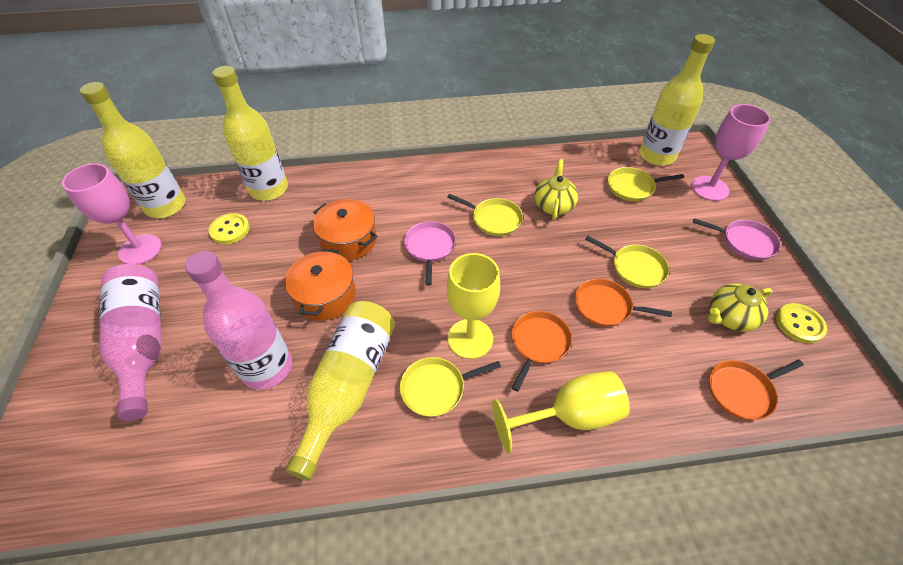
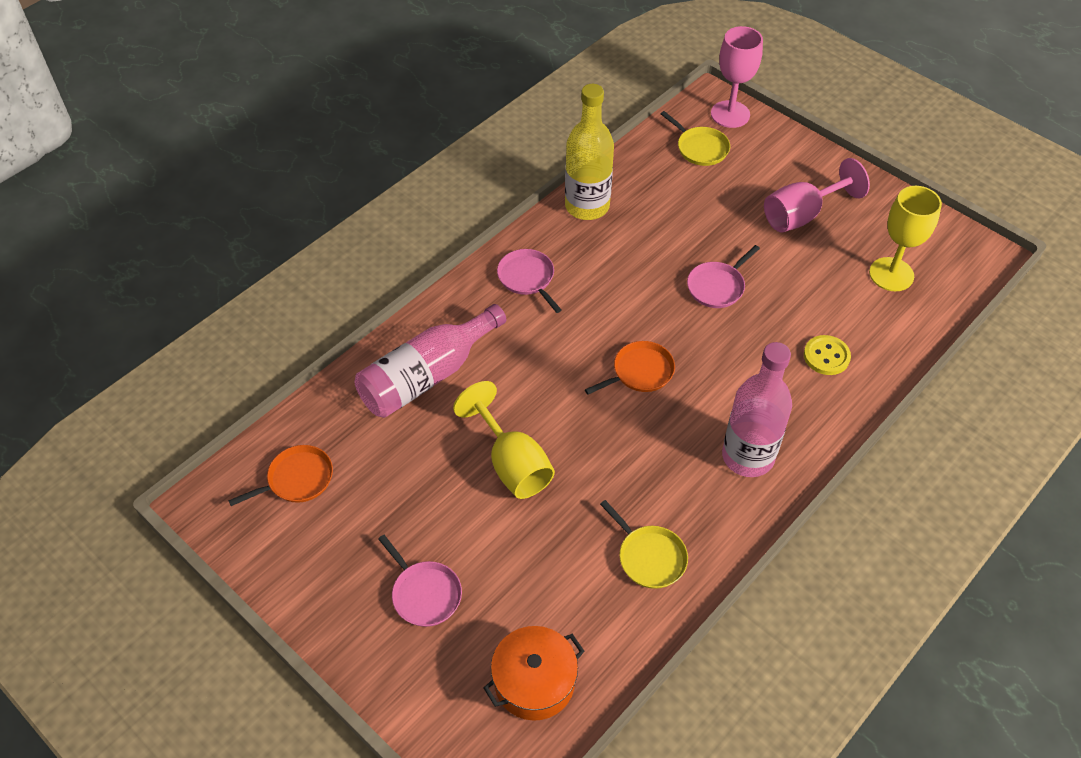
orange pan: [512,311,572,391] [575,278,672,327] [709,360,804,420] = 3 -> [228,445,333,506] [585,341,675,394] = 2
orange pot: [285,249,356,321] [313,199,378,261] = 2 -> [484,626,584,721] = 1
pink pan: [404,221,456,286] [693,218,781,260] = 2 -> [378,535,462,627] [497,249,562,313] [687,245,760,308] = 3
yellow bottle: [80,82,185,218] [212,66,288,201] [286,301,395,481] [640,34,715,166] = 4 -> [565,84,614,220] = 1
yellow button: [209,213,250,244] [776,303,827,344] = 2 -> [804,335,851,375] = 1
yellow pan: [400,357,501,417] [447,194,523,236] [585,236,669,288] [608,167,684,201] = 4 -> [600,500,688,589] [661,111,730,166] = 2
yellow teapot: [535,159,578,220] [708,283,773,332] = 2 -> none = 0

